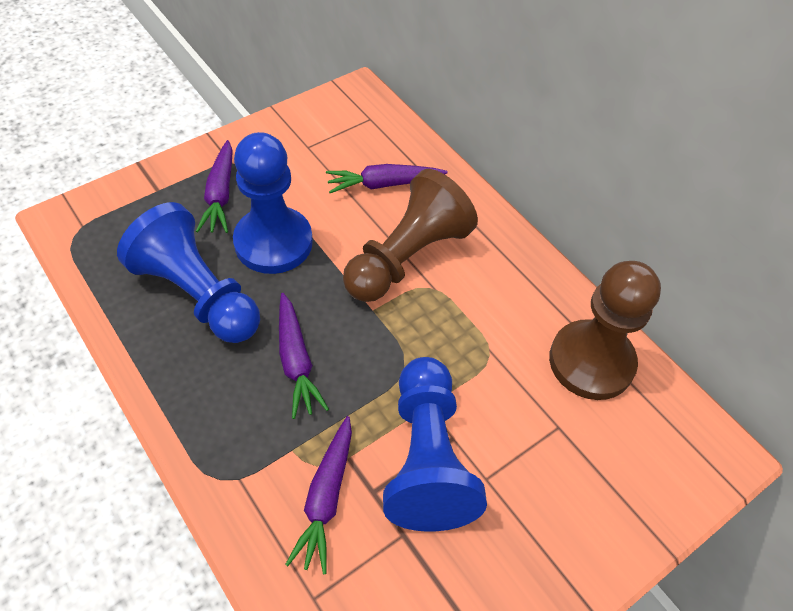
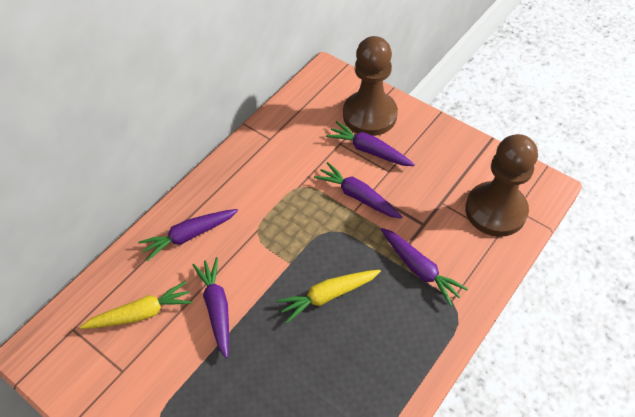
blue pawn: [117,202,260,343] [233,132,313,274] [383,357,487,532] = 3 -> none = 0
purple carrot: [196,140,233,233] [279,293,329,419] [285,416,352,574] [326,164,448,193] = 4 -> [138,209,238,261] [192,257,229,359] [314,162,402,219] [326,121,415,166] [381,228,468,306] = 5
yellow carrot: none = 0 -> [80,281,193,329] [276,270,381,323] = 2

